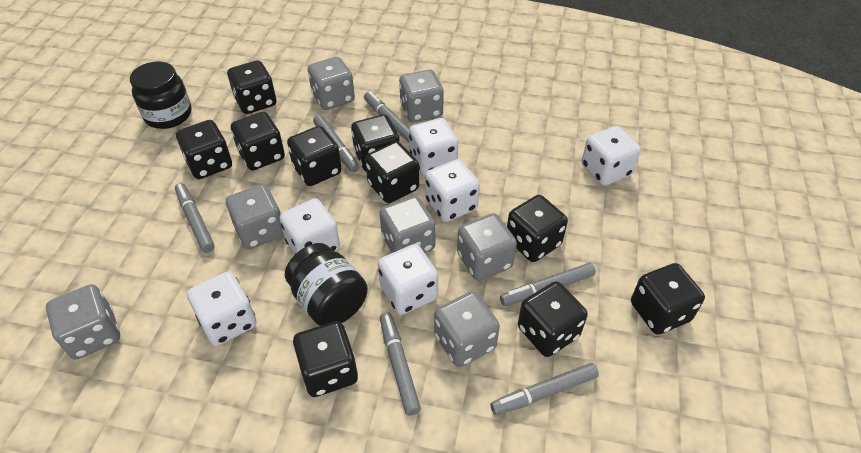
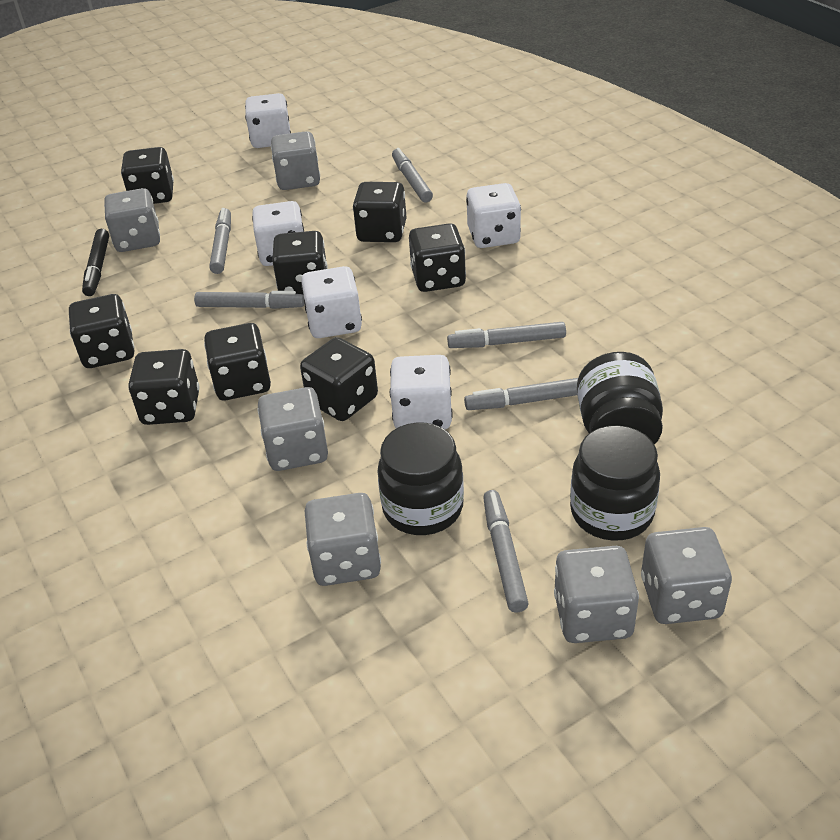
black dice: [176,120,232,179] [227,60,277,114] [231,112,285,170] [287,126,342,186] [293,321,358,397] [351,114,400,171] [365,141,419,203] [507,195,568,262] [518,281,588,357] [631,263,705,335] = 10 -> [69,294,134,368] [121,147,174,204] [128,349,200,425] [204,323,271,400] [272,231,328,295] [300,337,378,421] [353,182,407,242] [409,223,466,292] = 8
black jar: [130,62,191,129] [285,243,368,326] = 2 -> [377,423,464,535] [570,426,660,541] [577,352,663,445] = 3
black marker: none = 0 -> [82,229,109,296] = 1
grey dice: [46,284,120,360] [226,184,284,249] [308,57,355,110] [379,196,436,253] [399,69,444,122] [434,291,500,367] [457,213,517,281] = 7 -> [104,188,160,252] [257,387,328,471] [271,131,320,190] [305,493,381,586] [554,546,639,643] [641,527,732,624] = 6
white dice: [187,271,256,346] [280,198,340,255] [378,244,438,315] [409,118,458,176] [425,159,480,222] [582,126,641,186] = 6 -> [245,93,291,148] [252,201,304,266] [301,266,362,338] [390,355,453,429] [466,183,521,248] = 5

